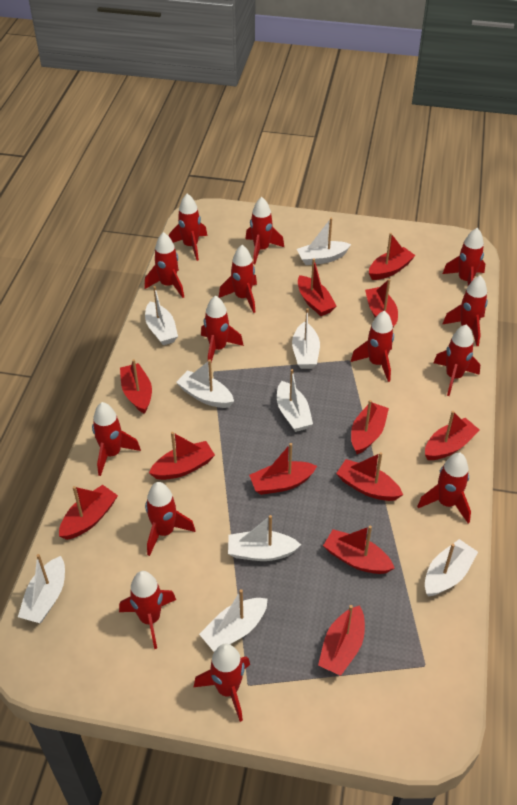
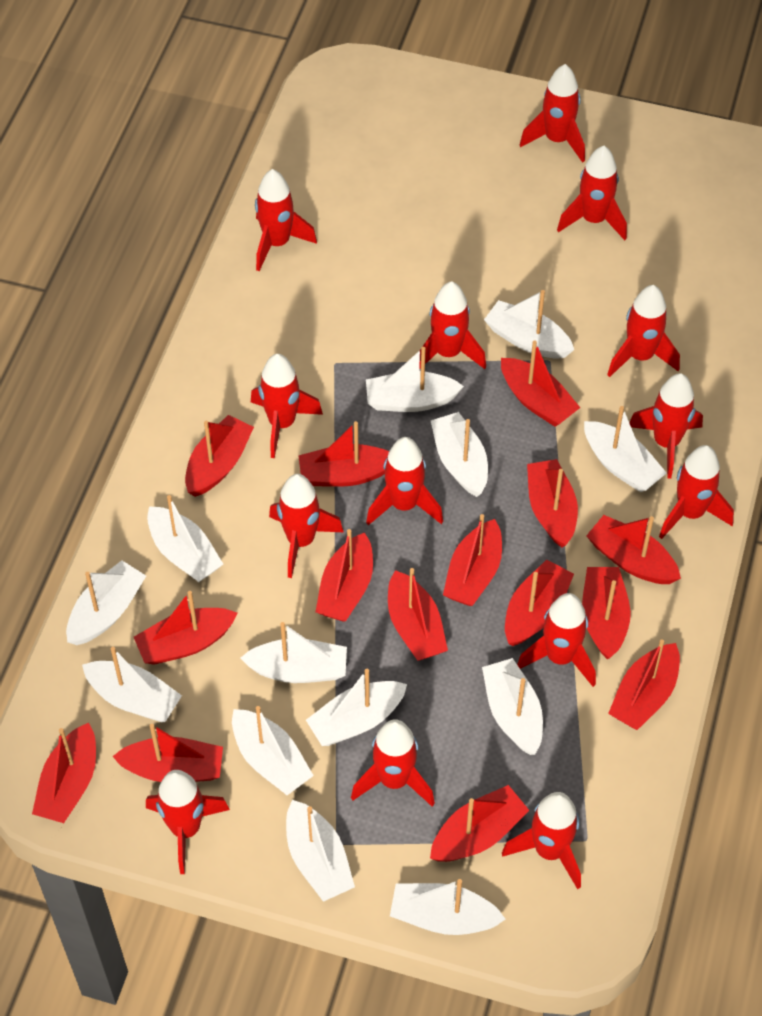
red boat: [59,485,118,540] [120,359,152,414] [149,432,215,480] [249,443,317,495] [298,258,337,316] [318,605,365,676] [323,526,395,574] [336,452,403,501] [351,400,389,454] [365,279,398,327] [369,233,416,280] [425,411,480,460] = 12 -> [32,723,96,823] [112,724,223,782] [134,591,237,665] [185,415,254,497] [298,421,389,487] [315,529,373,622] [388,568,448,661] [430,785,529,862] [443,514,502,606] [501,341,580,427] [505,559,574,646] [527,459,578,548] [582,567,631,659] [586,515,681,584] [608,639,680,730] = 15
white boat: [18,554,65,623] [145,286,178,345] [176,360,234,408] [199,589,268,652] [228,515,301,561] [277,369,313,432] [292,308,320,369] [297,218,351,265] [425,539,478,597] = 9 -> [66,560,146,645] [82,647,182,722] [147,495,223,582] [232,706,314,795] [240,622,347,683] [286,800,355,902] [306,669,407,746] [366,347,464,412] [390,879,506,935] [431,412,488,497] [482,658,543,755] [484,290,574,359] [584,406,667,492] = 13

